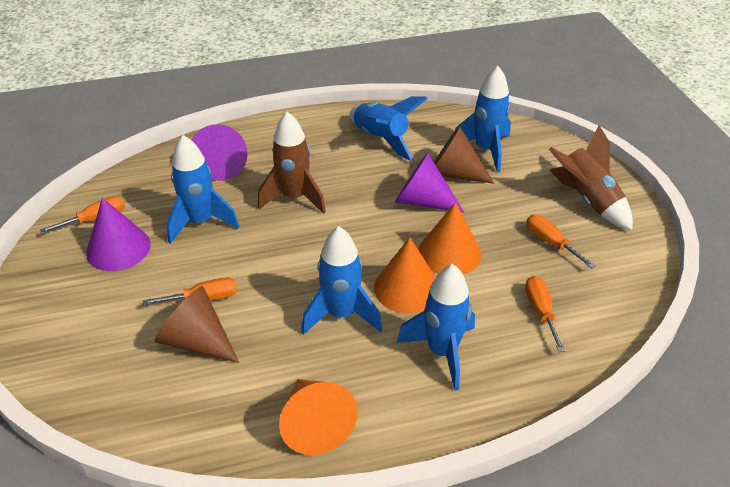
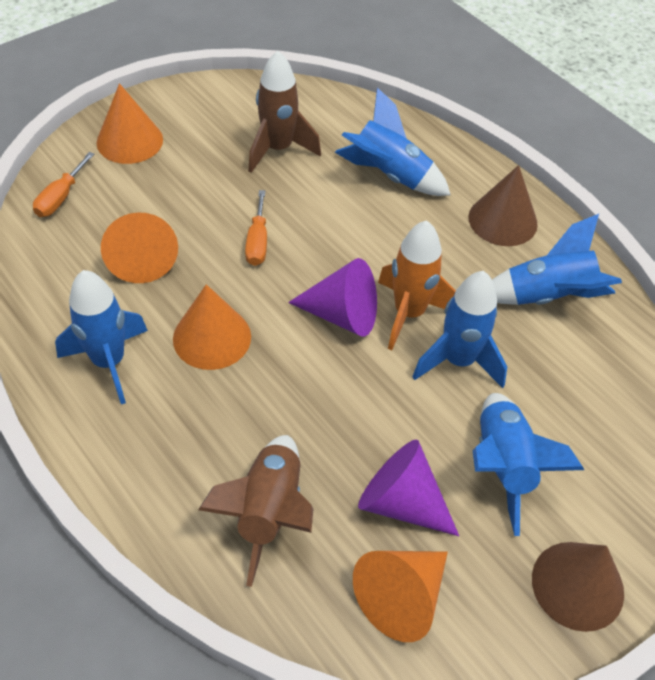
orange cone: [279,379,358,455] [374,237,436,313] [418,202,481,274] = 3 -> [97,83,163,164] [101,212,178,283] [173,284,251,370] [353,551,448,642] = 4
orange rocket: none = 0 -> [378,220,456,350] = 1
orange screwdriver: [40,196,125,233] [143,278,237,305] [525,276,565,352] [526,214,596,269] = 4 -> [33,152,95,217] [245,190,267,266] = 2
purple cone: [86,198,151,271] [192,124,248,181] [395,152,464,213] = 3 -> [288,258,377,336] [358,440,459,536] = 2

